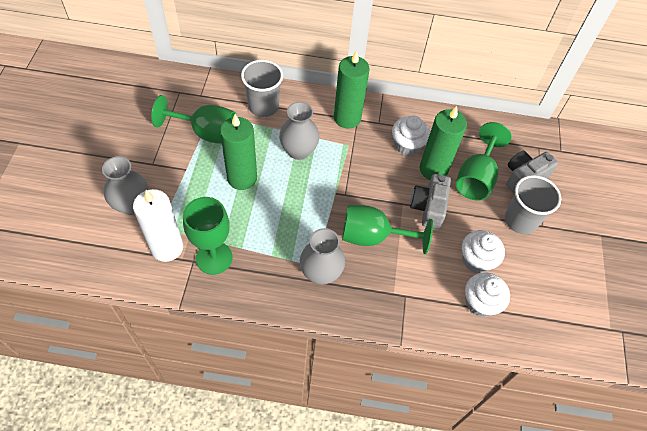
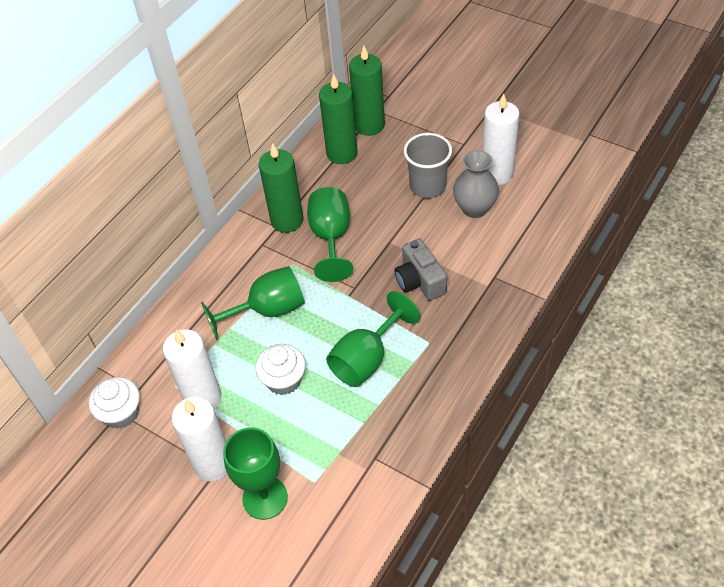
grey camera: [410,174,451,229] [506,151,558,194] = 2 -> [394,238,447,301] = 1
grey cup: [241,60,283,117] [505,175,561,234] = 2 -> [404,133,452,198] = 1
grey vase: [102,156,149,215] [279,102,320,160] [300,228,345,285] = 3 -> [453,150,499,218] = 1
white candle: [133,189,183,262] = 1 -> [163,329,222,409] [171,397,227,481] [482,94,519,185] = 3
white cupcake: [392,116,430,156] [462,230,505,273] [465,272,510,317] = 3 -> [89,377,140,429] [255,344,306,395] = 2

